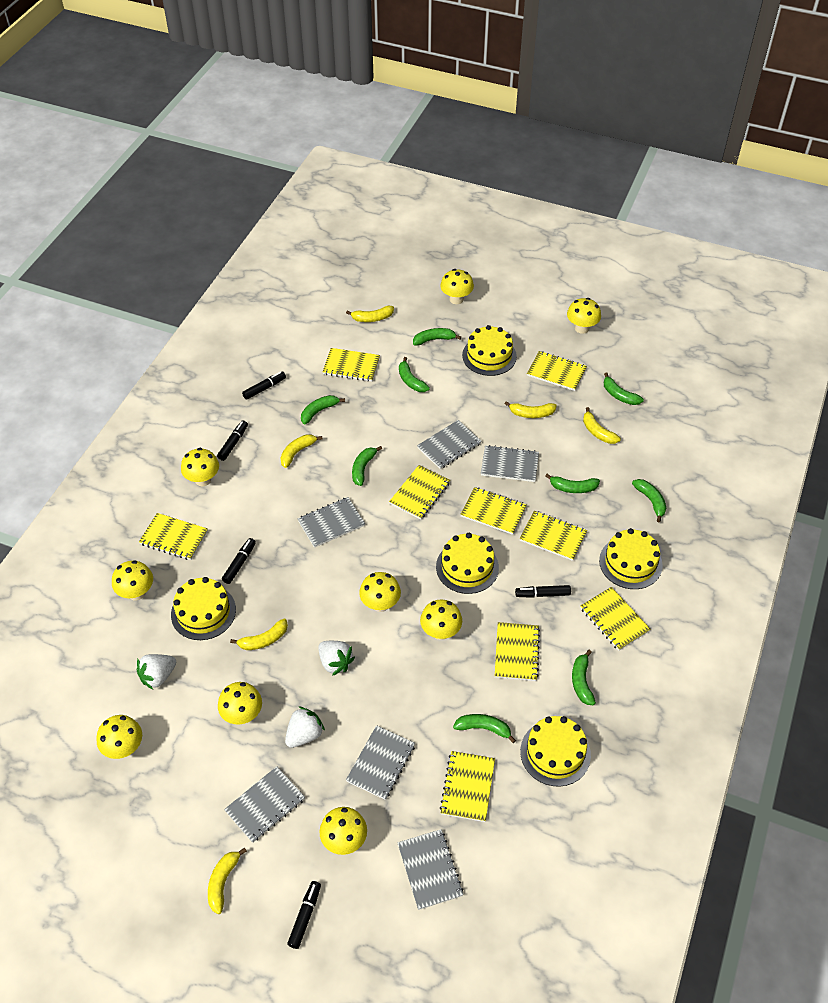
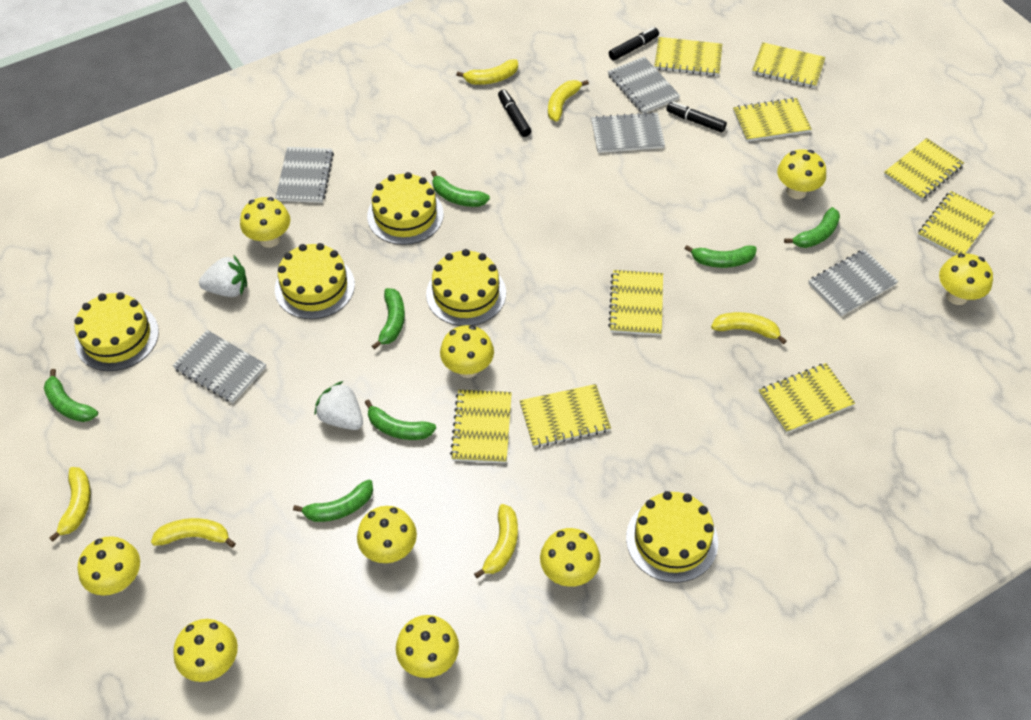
black marker: [217,421,248,461] [222,538,256,584] [242,371,286,400] [287,881,321,949] [515,585,571,598] = 5 -> [498,90,531,137] [609,27,659,61] [666,102,727,133] = 3
green banana: [301,395,345,424] [352,446,382,486] [399,357,430,392] [413,328,461,346] [453,714,516,743] [545,474,600,493] [572,650,596,705] [604,372,644,405] [632,479,666,523] = 9 -> [44,369,98,422] [293,480,373,522] [364,400,436,440] [372,288,405,349] [431,171,490,207] [684,245,757,268] [784,207,840,248] = 7
grey notebook: [224,766,305,843] [297,497,365,548] [346,725,415,800] [398,829,464,910] [417,420,481,469] [481,445,539,482] = 6 -> [172,330,266,403] [276,147,334,203] [591,112,665,153] [608,57,680,114] [808,249,898,316] = 5
white strawberry: [137,654,176,690] [285,707,325,748] [318,641,355,676] = 3 -> [199,256,247,297] [314,381,363,430] = 2

